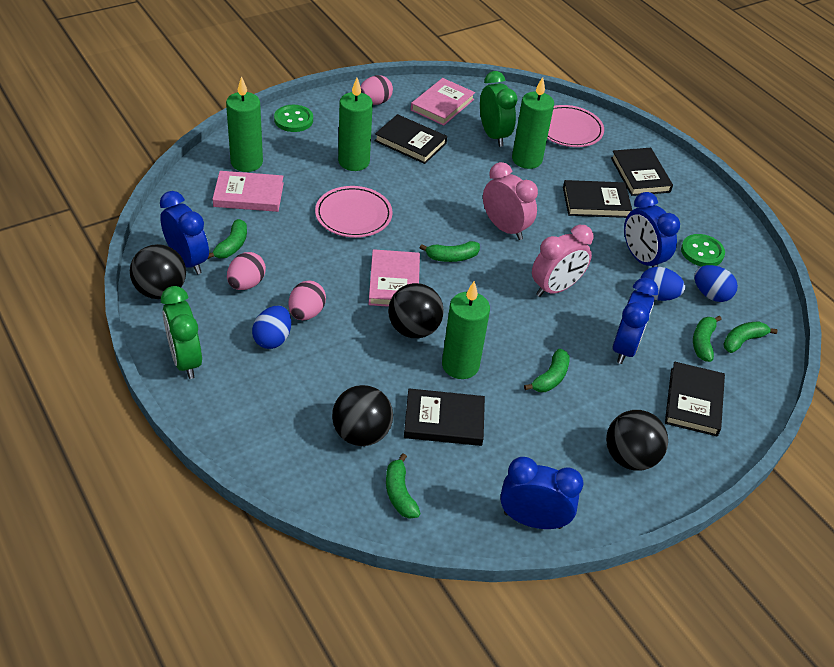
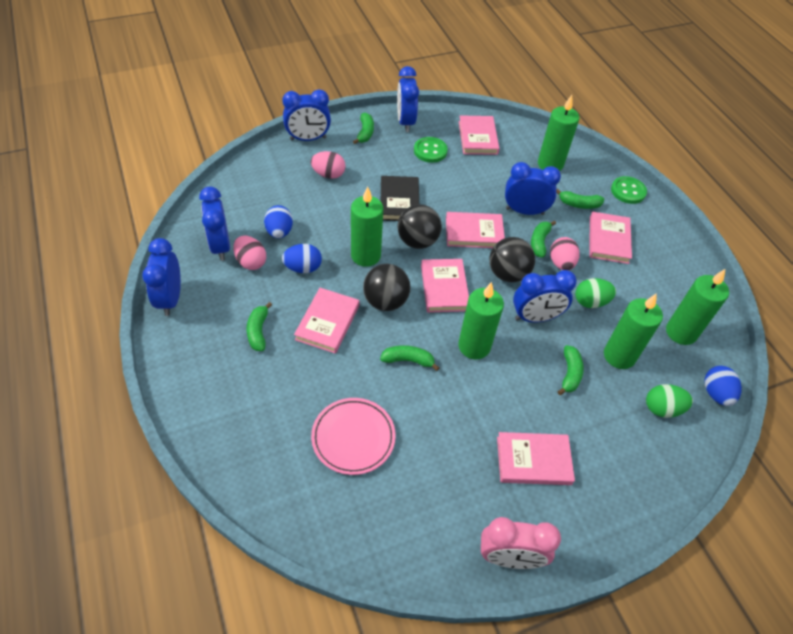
black ball: [130,244,186,299] [332,385,393,446] [388,283,444,338] [606,410,668,470] = 4 -> [363,264,411,311] [397,204,442,249] [489,237,535,282] = 3
black book: [375,114,447,164] [404,389,485,446] [563,180,632,218] [611,148,673,196] [665,361,725,436] = 5 -> [381,176,419,221] = 1
blue clock: [160,191,209,274] [500,457,583,529] [613,278,658,364] [624,192,680,267] = 4 -> [142,238,181,316] [199,187,230,261] [282,89,331,141] [397,66,419,132] [505,162,561,215] [513,270,577,323] = 6
green candle: [226,76,263,172] [338,78,373,171] [442,281,490,379] [512,77,554,169] = 4 -> [351,186,383,267] [458,282,504,359] [538,95,579,171] [604,293,663,369] [666,269,729,345] = 5
green clock: [161,286,202,379] [480,71,518,147] = 2 -> none = 0
green egg: none = 0 -> [575,278,616,308] [646,384,693,418] = 2
pink book: [212,171,284,212] [369,249,420,307] [411,78,475,126] = 3 -> [294,288,360,354] [421,259,469,313] [446,212,505,248] [459,116,500,155] [497,432,575,485] [589,212,632,264] = 6
pink clock: [483,162,538,240] [532,225,593,297] = 2 -> [481,517,561,569] = 1
pink plate: [315,186,393,238] [547,105,604,147] = 2 -> [311,398,396,475] = 1

